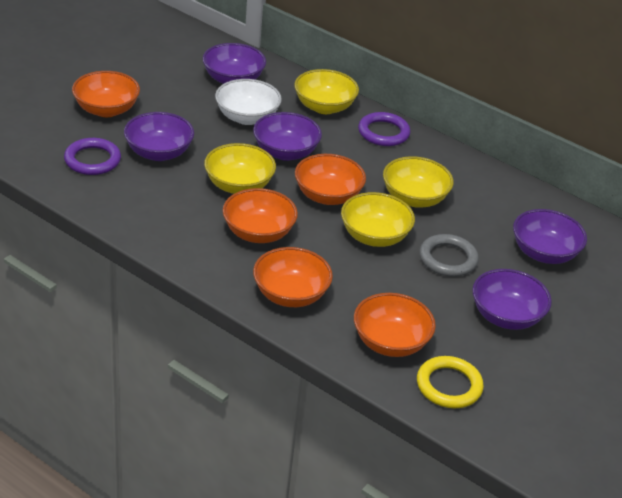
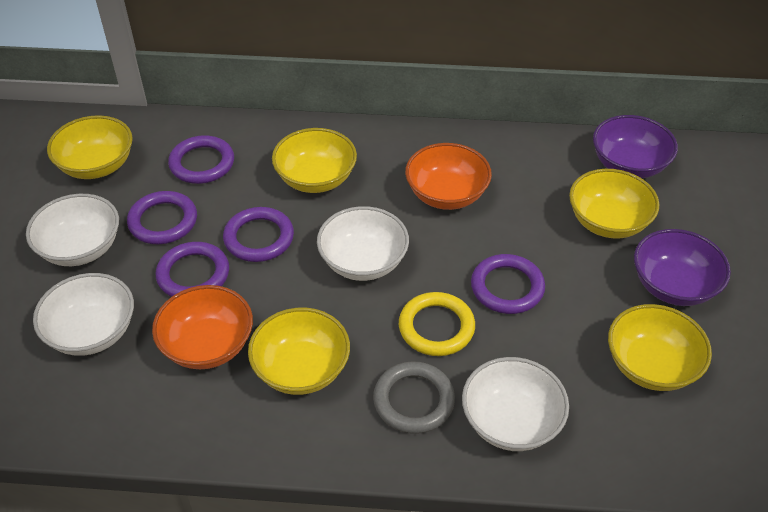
orange bowl: [72,71,140,117] [223,188,298,243] [253,247,333,307] [295,154,366,205] [354,293,436,357] = 5 -> [152,285,253,369] [405,143,492,210] = 2
purple bowl: [124,112,194,161] [203,43,266,84] [253,112,322,161] [472,269,552,330] [513,209,587,264] = 5 -> [593,115,678,178] [634,229,731,306] = 2
purple ring: [64,138,121,175] [358,112,410,146] = 2 -> [127,191,197,244] [156,242,229,297] [168,135,234,184] [223,207,294,262] [471,254,545,314] = 5
white bowl: [215,79,282,125] = 1 -> [26,194,119,266] [33,273,134,356] [317,206,409,281] [462,357,569,451] = 4
yellow bowl: [204,143,276,194] [294,69,359,114] [341,192,415,247] [383,156,454,208] = 4 -> [47,115,133,179] [248,307,350,395] [272,128,357,193] [569,169,659,239] [608,304,712,391] = 5

